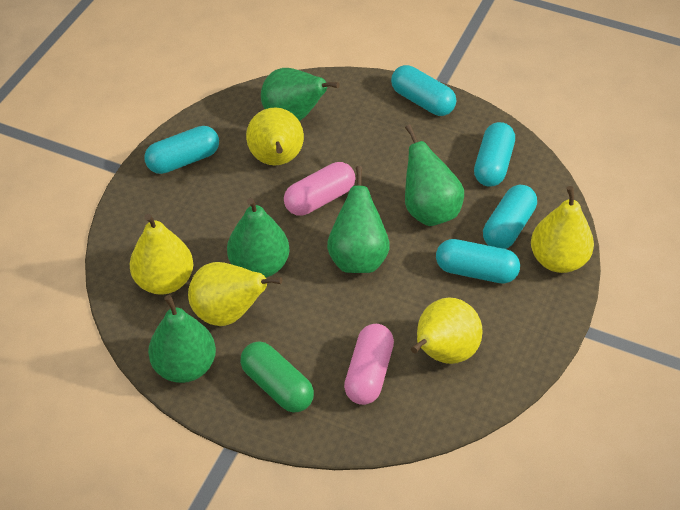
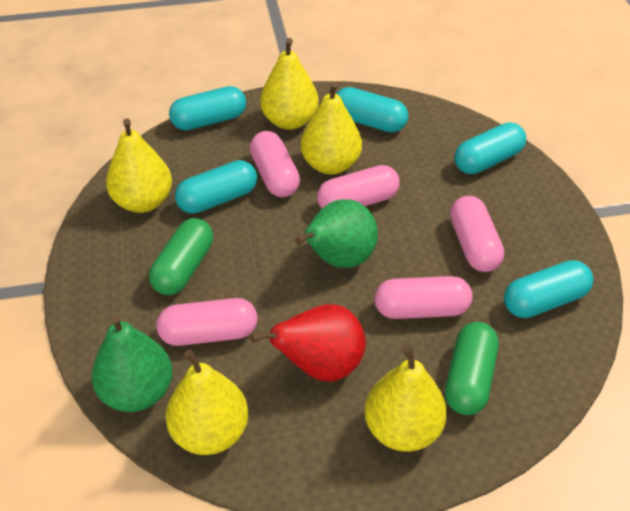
green capsule: [240,342,314,413] = 1 -> [149,218,213,295] [445,322,499,415] = 2
green pear: [148,295,216,383] [227,198,290,278] [261,68,340,121] [327,166,390,273] [405,124,464,226] = 5 -> [92,315,173,412] [295,199,378,268] = 2
pink capsule: [284,162,355,215] [344,324,394,405] = 2 -> [156,298,258,346] [250,131,300,197] [317,165,400,208] [374,276,473,319] [450,196,504,272] = 5
red pear: none = 0 -> [250,304,366,382] = 1

